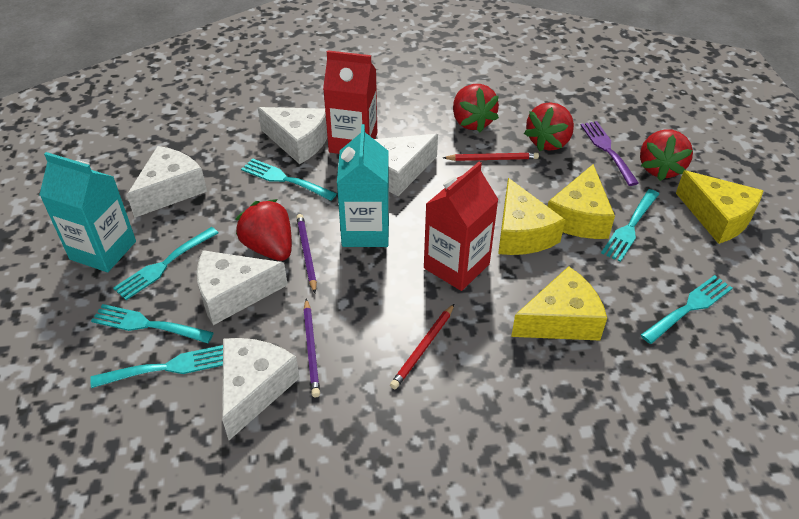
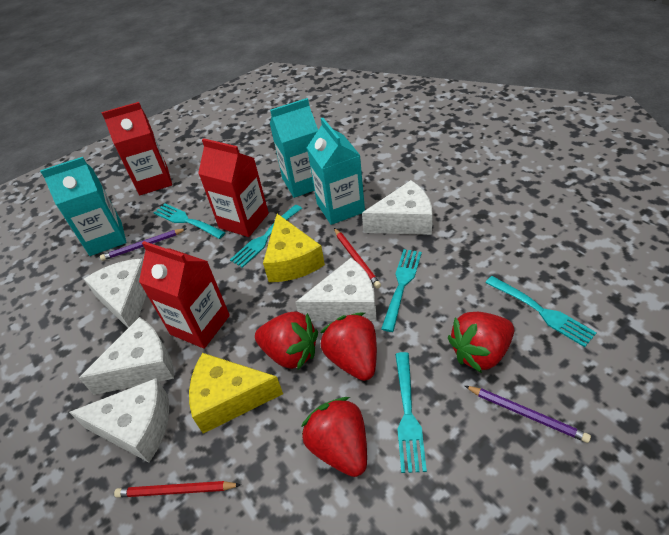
purple fork: [581,121,639,186] = 1 -> none = 0
red carton: [323,50,377,154] [424,162,499,291] = 2 -> [102,102,172,195] [139,241,230,349] [198,138,269,237] = 3
turquoise carton: [39,152,136,272] [337,124,389,247] = 2 -> [40,157,126,256] [270,98,318,198] [307,118,365,225] = 3
turquoise fork: [90,345,223,388] [91,304,214,343] [113,227,218,300] [241,158,337,201] [601,189,659,262] [641,275,732,344] = 6 -> [154,204,226,239] [230,205,302,268] [381,249,422,332] [395,352,427,473] [485,276,597,347] = 5
yellow cheese: [498,178,565,255] [511,266,607,341] [548,164,615,239] [676,170,763,244] = 4 -> [189,353,283,434] [263,214,325,282] = 2

